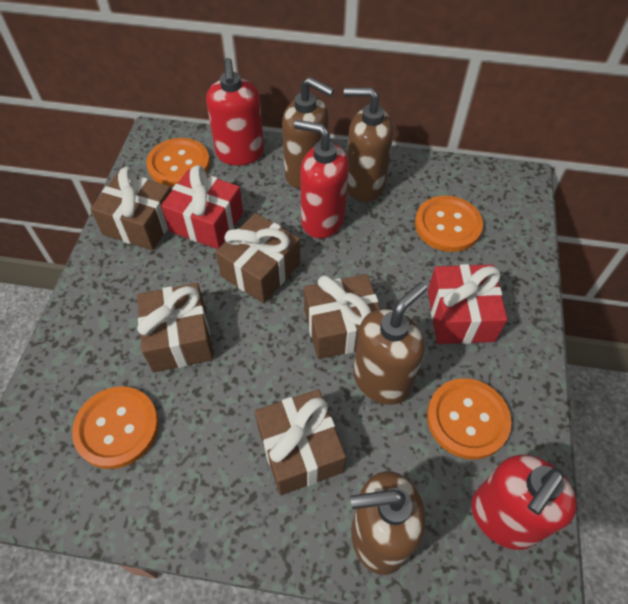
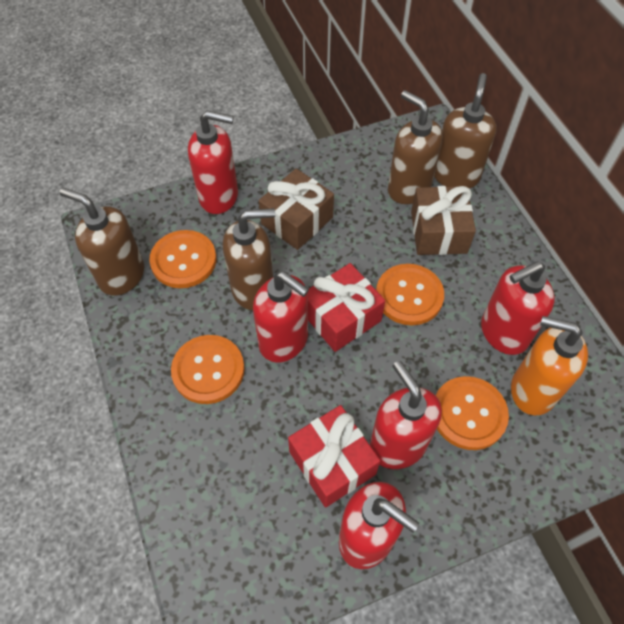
brown gift: [90,167,171,250] [137,283,213,372] [216,213,300,303] [255,389,346,495] [304,274,380,359] = 5 -> [259,169,334,250] [411,186,476,255] = 2
orange soap dispenser: none = 0 -> [511,316,588,415] = 1
red soap dispenser: [206,58,264,166] [294,120,349,238] [471,455,577,550] = 3 -> [188,111,238,214] [253,271,309,363] [339,482,419,569] [370,361,442,469] [481,261,555,355] = 5

